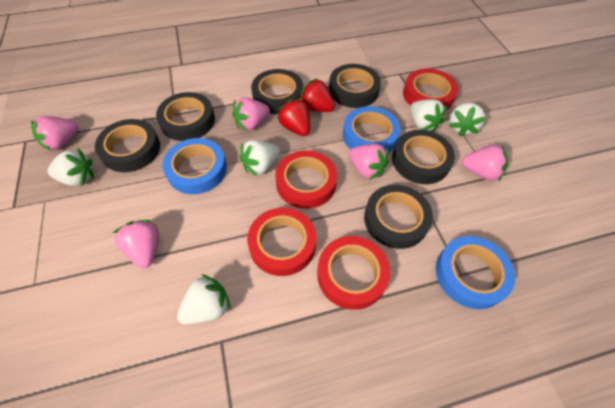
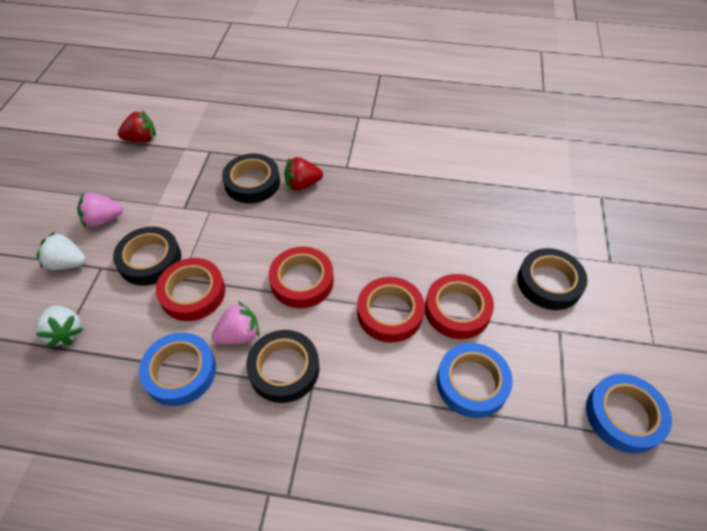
black tape: [95,119,160,172] [156,92,215,141] [251,69,303,114] [329,64,381,108] [364,185,433,249] [392,130,455,184] = 6 -> [113,227,181,286] [222,154,280,204] [246,330,319,403] [517,248,588,310] = 4
pink strawberry: [31,116,79,151] [113,220,159,268] [232,97,270,131] [349,144,389,180] [462,145,508,182] = 5 -> [77,192,123,228] [212,301,259,344] = 2
white strawberry: [47,148,94,186] [177,274,231,325] [240,140,280,176] [410,99,447,132] [449,102,486,136] = 5 -> [36,232,86,270] [36,305,84,348] = 2

